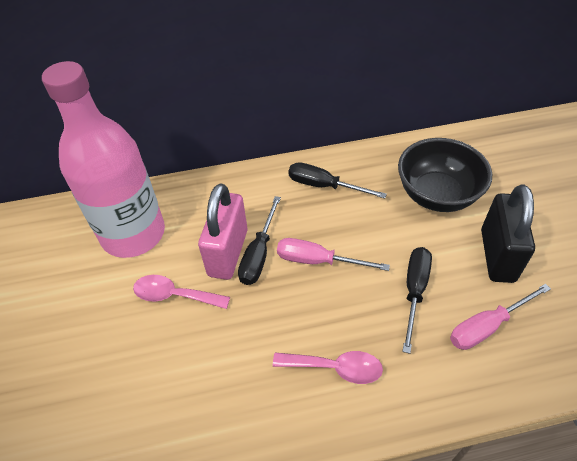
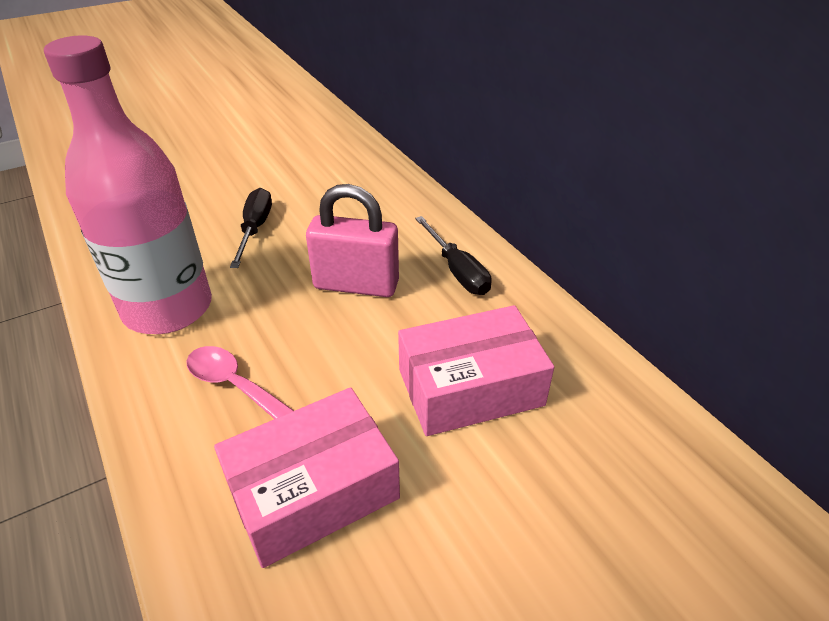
black bowl: [398,138,492,212] = 1 -> none = 0
black padlock: [481,184,535,283] = 1 -> none = 0
black screwdriver: [238,196,281,285] [288,162,387,198] [402,247,432,354] = 3 -> [230,188,272,268] [415,216,492,295] = 2
pink box: none = 0 -> [214,387,400,568] [398,305,554,436] = 2
pink screwdriver: [277,238,390,271] [450,284,551,350] = 2 -> none = 0
pink spoon: [133,275,230,309] [273,351,383,384] = 2 -> [187,346,294,419] = 1

